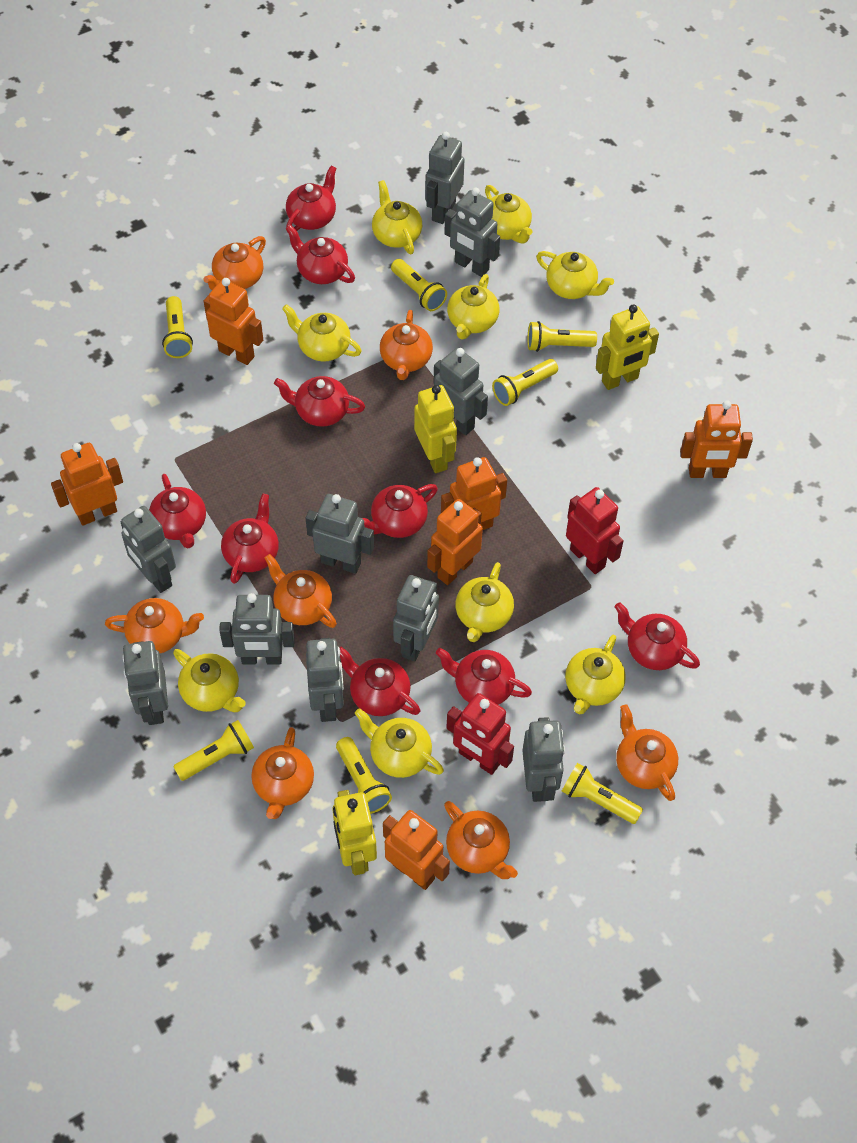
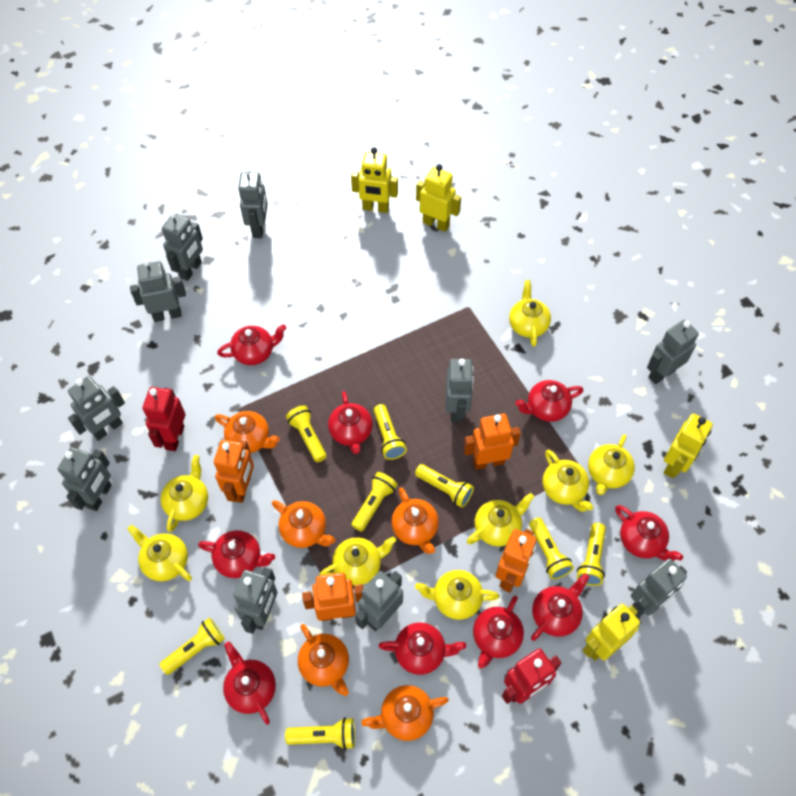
orange robot: [51,443,123,526] [204,278,263,365] [383,810,450,890] [427,499,483,585] [441,457,507,530] [680,400,753,478] = 6 -> [214,439,254,503] [302,573,364,621] [464,413,521,470] [496,529,537,593] = 4
orange teapot: [105,598,204,653] [204,236,266,290] [251,727,314,819] [265,554,337,628] [380,310,433,380] [444,801,518,879] [616,704,678,801] = 7 -> [215,411,280,453] [272,500,335,548] [298,624,349,696] [362,685,449,741] [391,487,439,554] = 5
yellow flashlight: [162,296,193,358] [173,720,254,781] [336,737,392,814] [391,259,447,311] [492,359,558,406] [527,321,597,352] [562,763,643,824] = 7 -> [159,618,225,675] [285,717,355,750] [286,405,327,462] [351,472,398,532] [374,404,407,460] [415,464,474,508] [529,517,574,579] [577,523,606,586] = 8
yellow robot: [332,790,377,875] [414,385,457,473] [596,305,659,390] = 3 -> [351,147,398,213] [416,164,461,232] [583,604,640,661] [664,413,713,478] = 4
yellow teapot: [173,649,246,712] [282,304,362,362] [354,708,444,778] [372,180,422,254] [447,274,500,340] [455,562,514,642] [485,185,532,243] [536,251,614,299] [565,634,626,714] = 9 -> [127,525,192,581] [161,455,208,532] [319,537,396,585] [415,570,499,620] [467,493,534,546] [509,280,551,347] [543,450,593,512] [588,434,635,495] = 8

